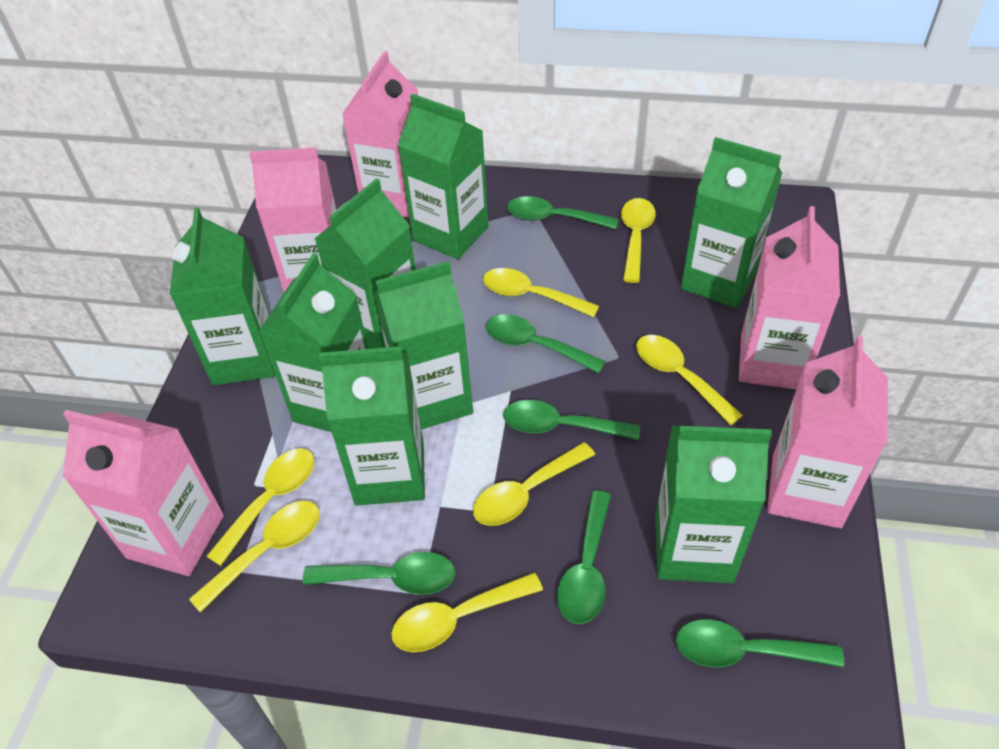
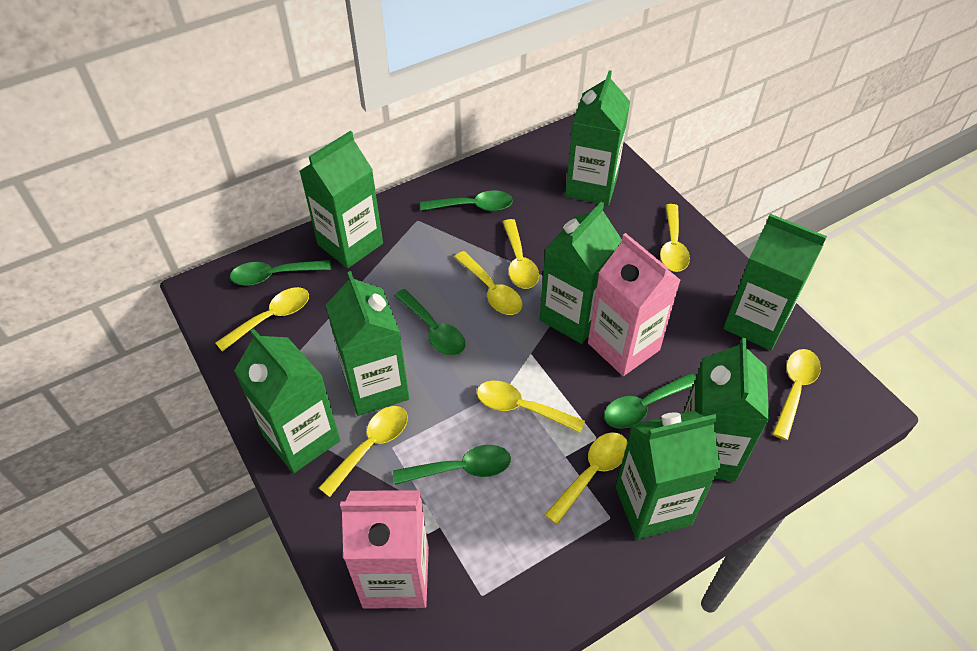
green spoon: [303,552,455,595] [486,314,606,374] [503,400,640,441] [507,196,618,229] [557,491,611,624] [676,619,844,667] = 6 -> [230,260,331,286] [393,445,511,485] [394,289,465,356] [420,190,513,211] [604,373,696,429] = 5
pink carton: [63,410,224,576] [249,147,337,292] [342,51,418,218] [739,206,840,389] [767,336,888,528] = 5 -> [340,490,429,608] [588,233,681,376] = 2
yellow spoon: [189,501,320,613] [206,448,314,566] [391,573,543,652] [473,442,595,526] [483,268,599,317] [621,198,656,283] [636,335,743,425] = 7 -> [216,287,309,352] [319,406,408,497] [454,251,522,315] [477,381,585,433] [503,219,539,289] [544,432,628,525] [660,204,690,272] [773,349,821,440] = 8

